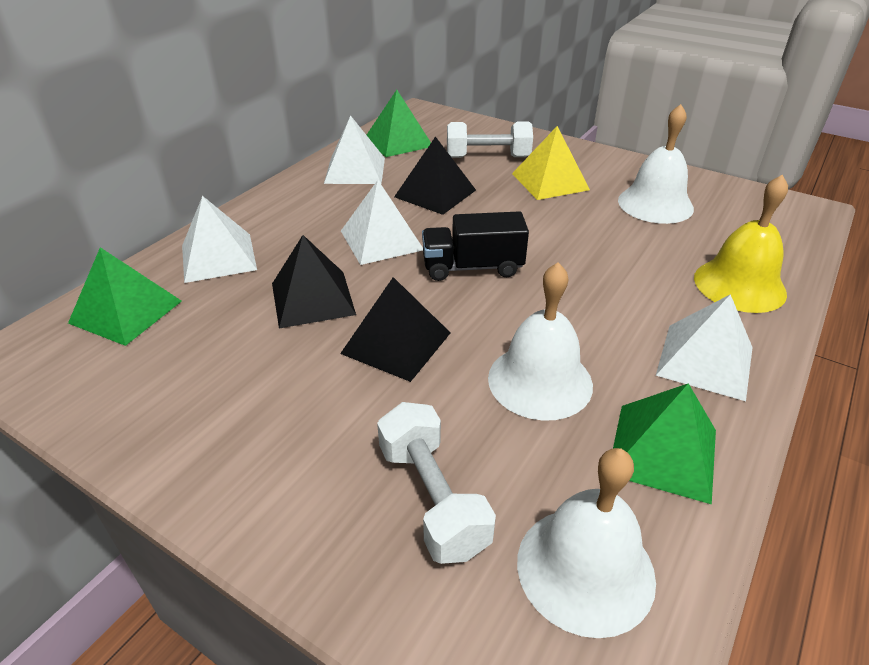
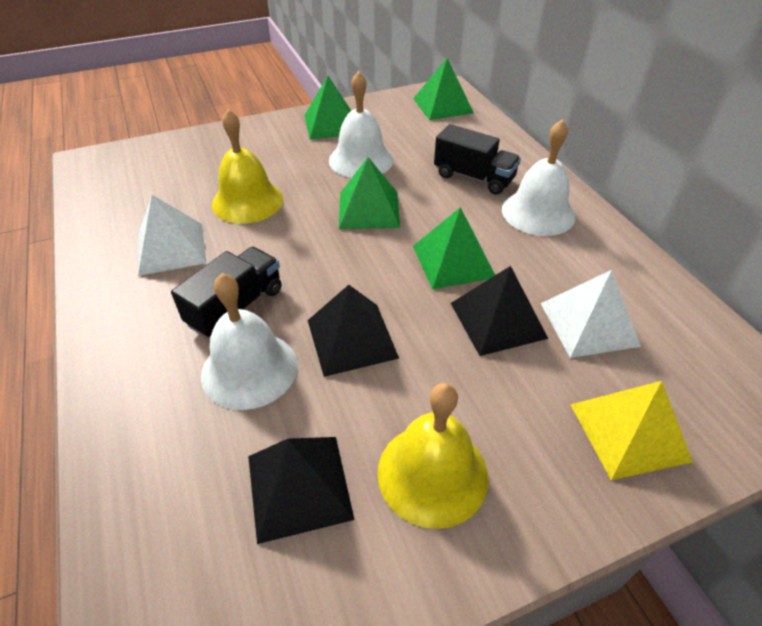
black truck: [422,211,529,281] = 1 -> [171,247,282,339] [434,124,521,195] = 2
green pyramid: [68,247,182,346] [367,90,431,157] [613,383,716,505] = 3 -> [304,76,352,140] [339,157,400,229] [413,58,474,120] [413,207,495,289] = 4
white dumbbell: [377,402,496,564] [447,122,533,158] = 2 -> none = 0
white pyramid: [182,196,257,283] [324,115,385,184] [341,180,423,265] [656,294,753,401] = 4 -> [138,195,207,276] [541,270,641,358] = 2
yellow bell: [694,175,788,313] = 1 -> [212,109,283,224] [377,383,488,529] = 2

